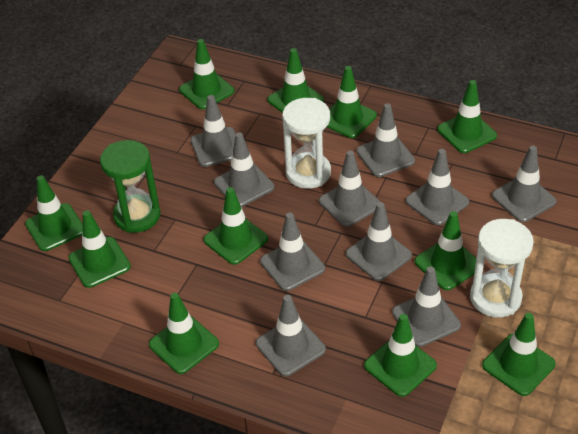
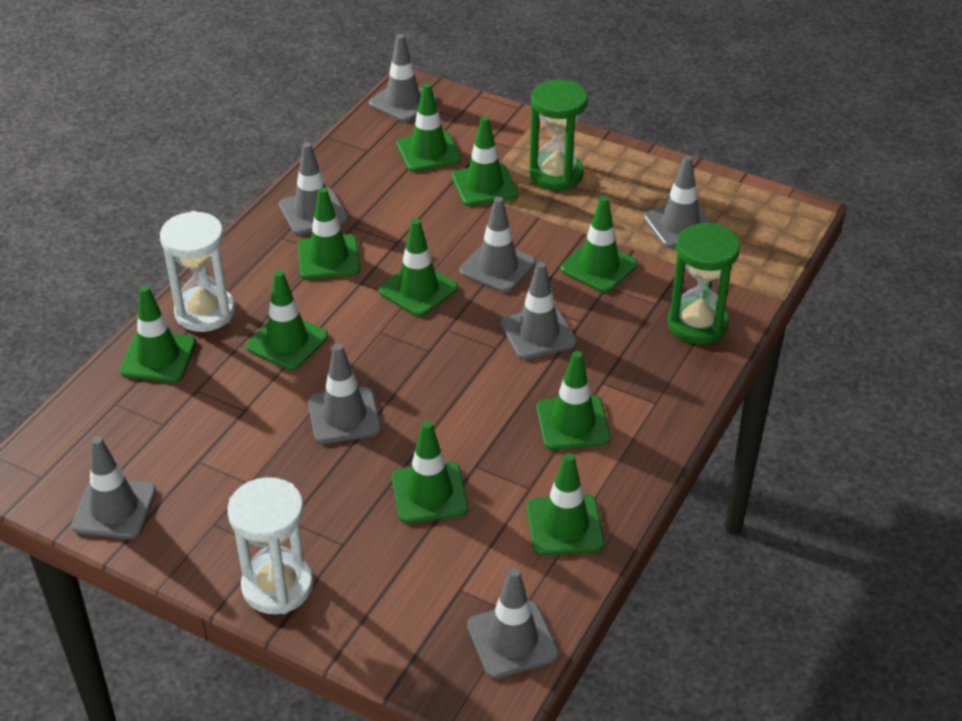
green hourglass: [100,140,160,233] = 1 -> [529,80,588,191] [668,223,740,344] = 2
green traffic cone: [25,175,83,251] [68,210,131,288] [149,293,219,374] [179,39,235,109] [203,187,268,265] [267,48,324,113] [327,66,377,138] [364,314,437,397] [414,211,477,290] [437,80,497,153] [482,313,556,396] = 11 -> [120,285,196,382] [246,270,328,370] [298,187,360,279] [379,219,458,317] [392,421,468,524] [397,83,461,172] [452,116,518,206] [527,453,604,556] [536,351,611,450] [561,196,638,293] = 10
grey traffic cone: [190,95,236,167] [214,132,274,207] [256,295,326,376] [260,213,325,291] [319,151,381,227] [346,202,412,281] [356,103,415,177] [392,266,461,347] [405,149,469,225] [492,145,556,222] = 10 -> [71,436,156,539] [279,142,348,235] [308,344,381,444] [369,34,437,122] [460,196,536,293] [467,568,559,679] [501,262,577,360] [644,155,712,248] = 8

